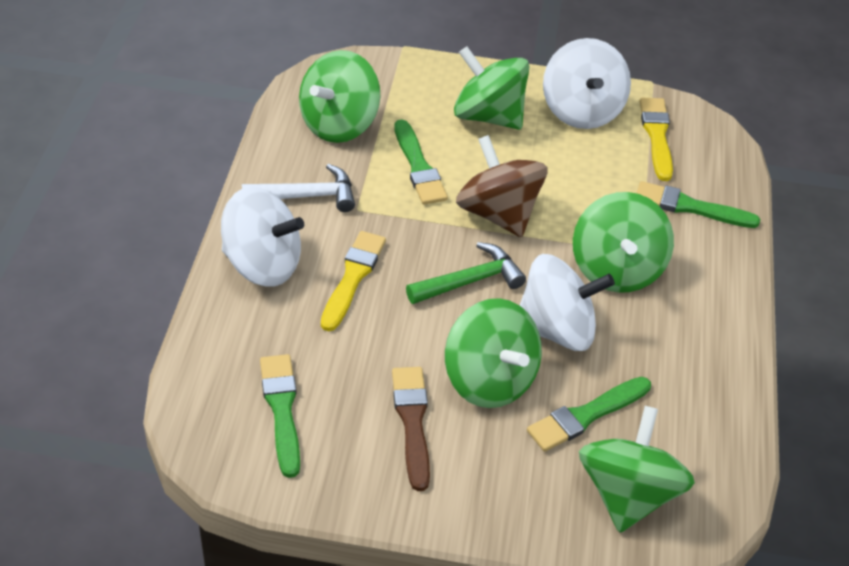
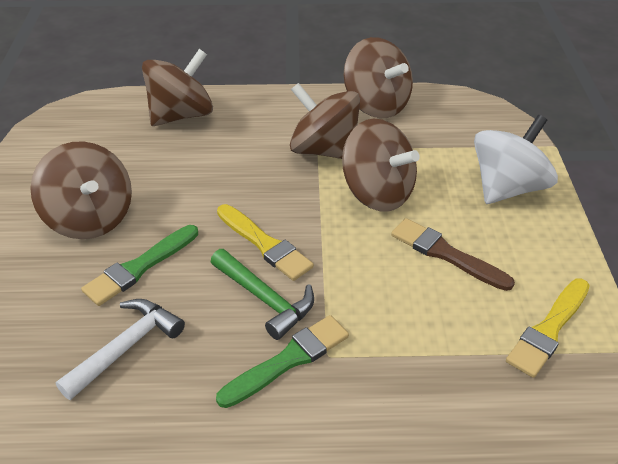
brown spinning top: [456,135,548,237] = 1 -> [30,141,132,239] [142,49,213,126] [290,83,360,159] [342,119,420,212] [344,37,413,118] = 5
green brush: [260,354,300,478] [394,120,448,205] [527,377,651,452] [637,181,760,228] = 4 -> [81,225,198,306] [216,315,349,408] = 2
green spinning top: [299,50,381,143] [445,298,542,408] [454,46,530,130] [573,192,674,293] [579,406,695,533] = 5 -> none = 0
white spinning top: [221,187,304,287] [520,254,615,351] [543,38,631,129] = 3 -> [474,115,558,204] = 1

